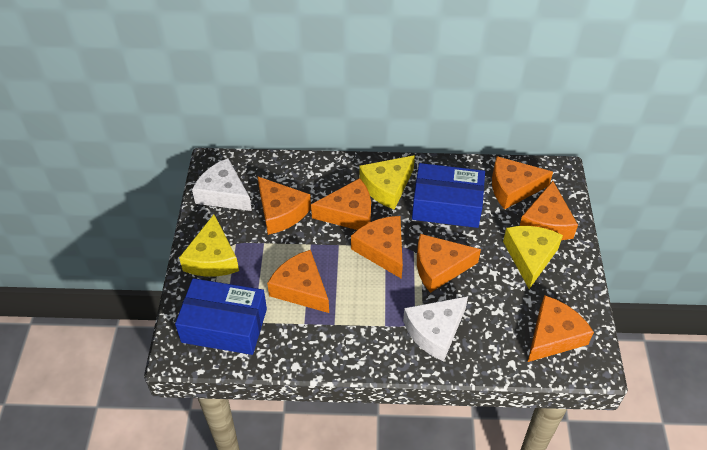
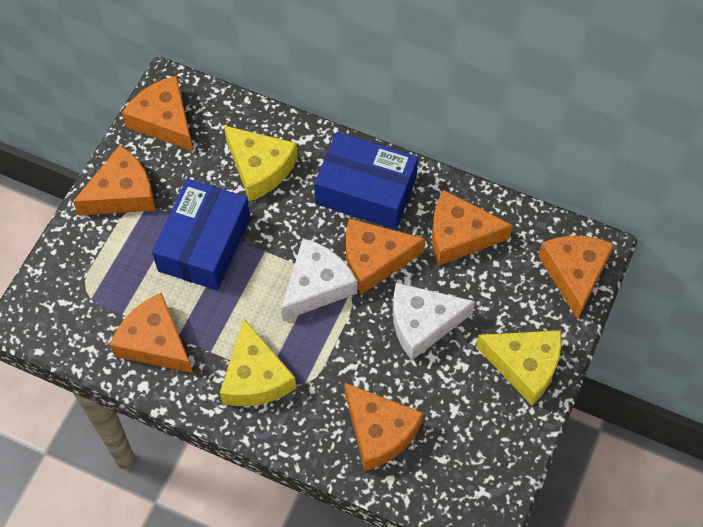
orange cheese: [257,176,311,235] [267,250,329,313] [311,178,371,230] [351,216,403,279] [417,234,481,293] [492,156,553,209] [520,181,578,240] [528,295,594,362] = 8 -> [73,145,156,216] [110,293,193,373] [122,76,193,151] [345,383,424,471] [346,218,425,294] [432,190,513,266] [538,236,614,320] = 7

